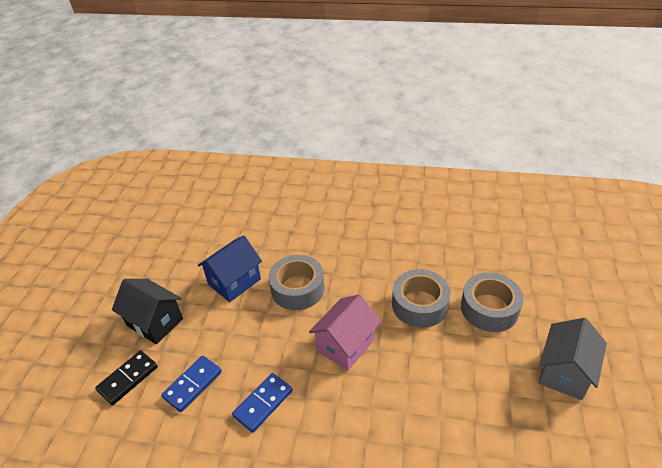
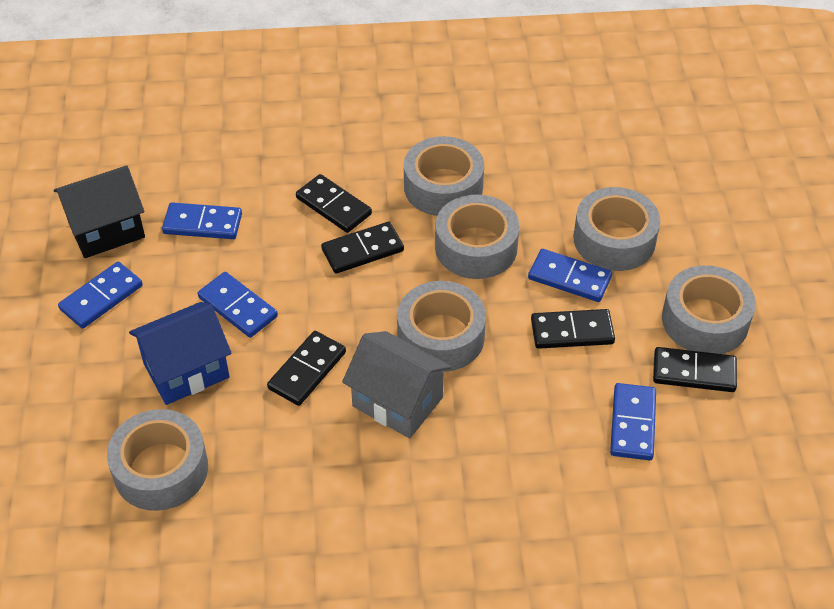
black domino: [95,351,158,405] = 1 -> [267,331,346,406] [296,174,372,233] [321,222,404,273] [531,309,615,349] [653,347,737,392] = 5
blue domino: [161,356,222,412] [232,373,293,433] = 2 -> [58,262,143,329] [162,202,242,239] [198,272,278,338] [528,249,612,302] [610,383,656,460] = 5
grey tape: [269,255,325,310] [392,269,451,328] [461,273,523,332] = 3 -> [107,409,208,511] [397,281,486,372] [404,136,484,216] [435,195,520,279] [573,187,660,271] [662,265,756,354] = 6
pink house: [309,295,381,371] = 1 -> none = 0

